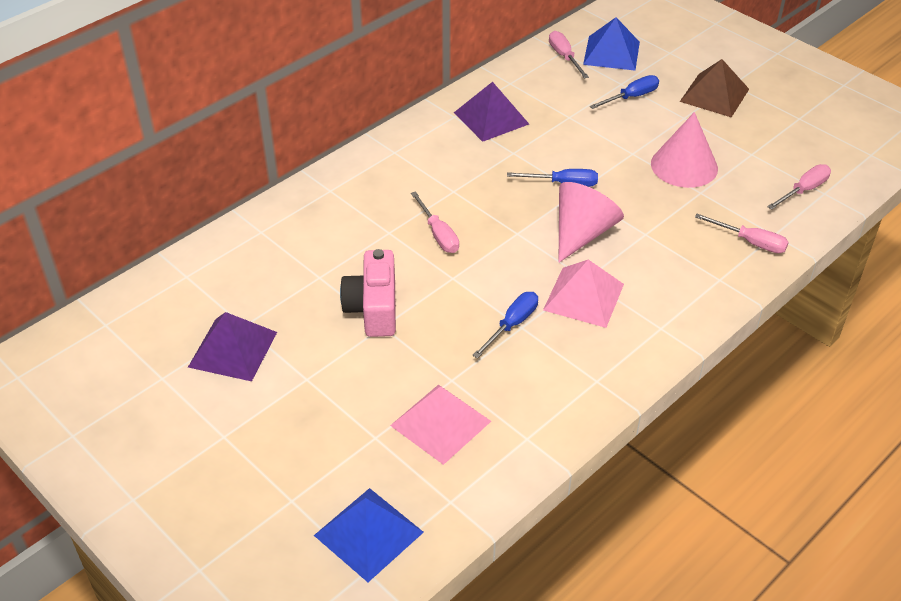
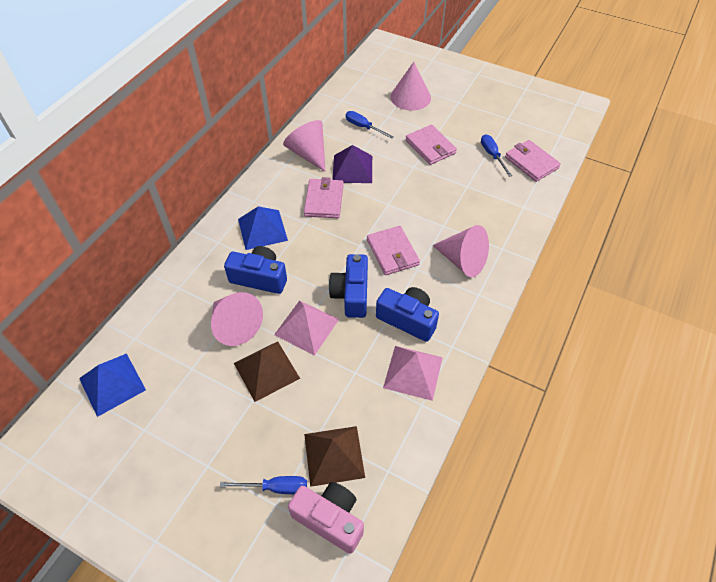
blue camera: none = 0 -> [224,246,287,294] [329,254,368,318] [376,287,439,342] = 3
brown pyramid: [680,59,749,118] = 1 -> [234,341,300,402] [304,426,365,487] = 2
pink cone: [559,182,624,262] [651,112,718,188] = 2 -> [211,292,263,346] [283,120,325,172] [390,62,431,111] [432,225,489,277] = 4
pink screwdriver: [411,191,459,253] [549,31,589,79] [695,214,789,253] [767,164,831,210] = 4 -> none = 0
pink wallet: none = 0 -> [304,177,344,218] [367,226,420,275] [406,125,457,165] [505,140,561,182] = 4
purple pyramid: [188,312,277,381] [454,82,529,142] = 2 -> [333,145,372,183] = 1

